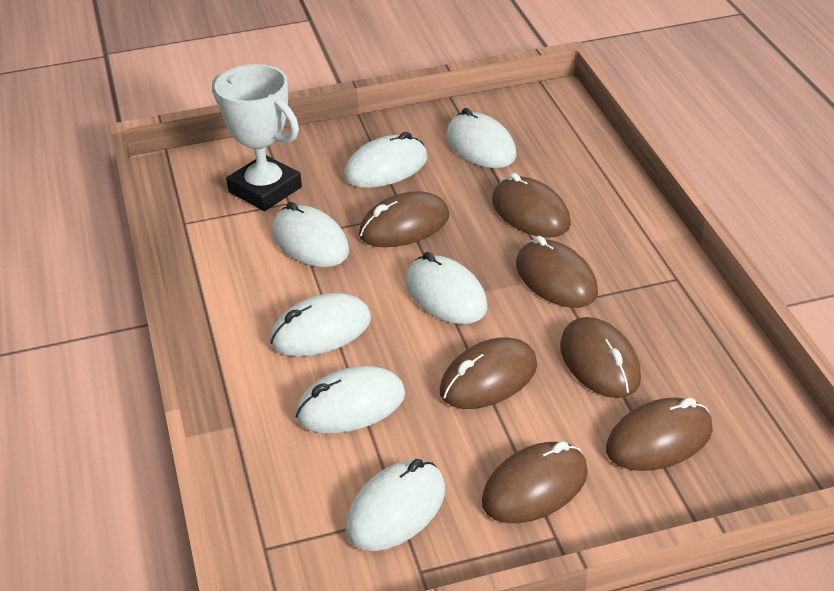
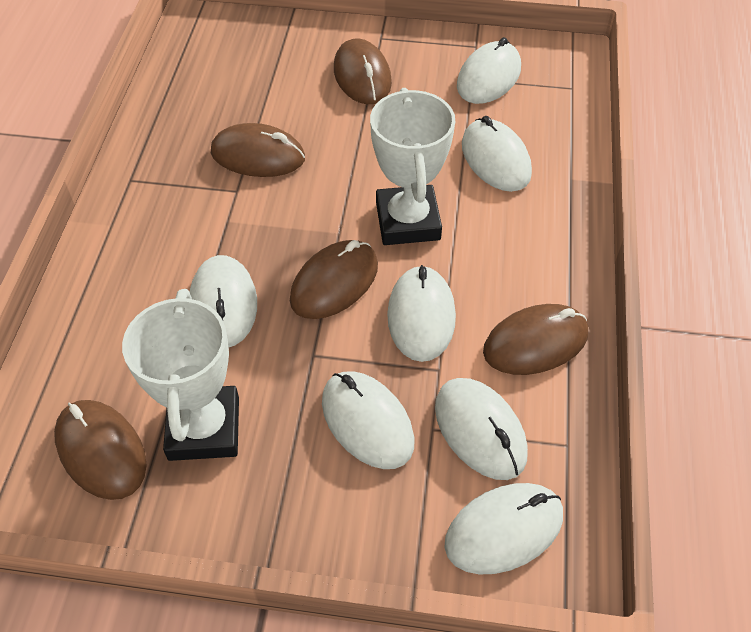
brown mouse: [359,191,449,247] [440,337,537,409] [482,441,588,523] [492,173,571,238] [516,236,598,308] [560,317,641,398] [606,398,713,471] = 7 -> [54,400,147,500] [211,123,305,177] [290,240,378,319] [334,38,392,104] [483,304,588,375] = 5
white trophy: [212,64,302,211] = 1 -> [122,289,239,461] [370,88,455,245] = 2

